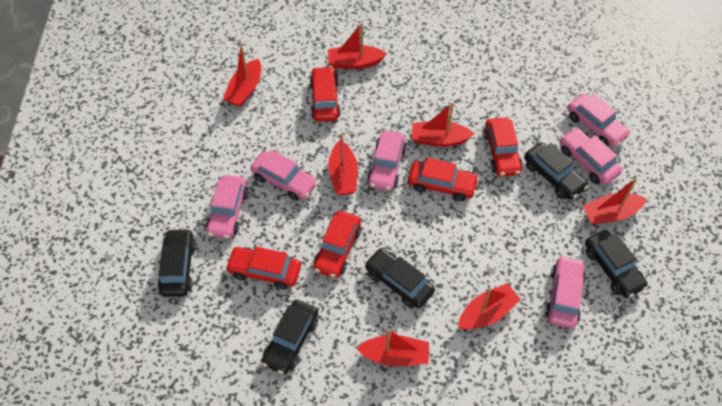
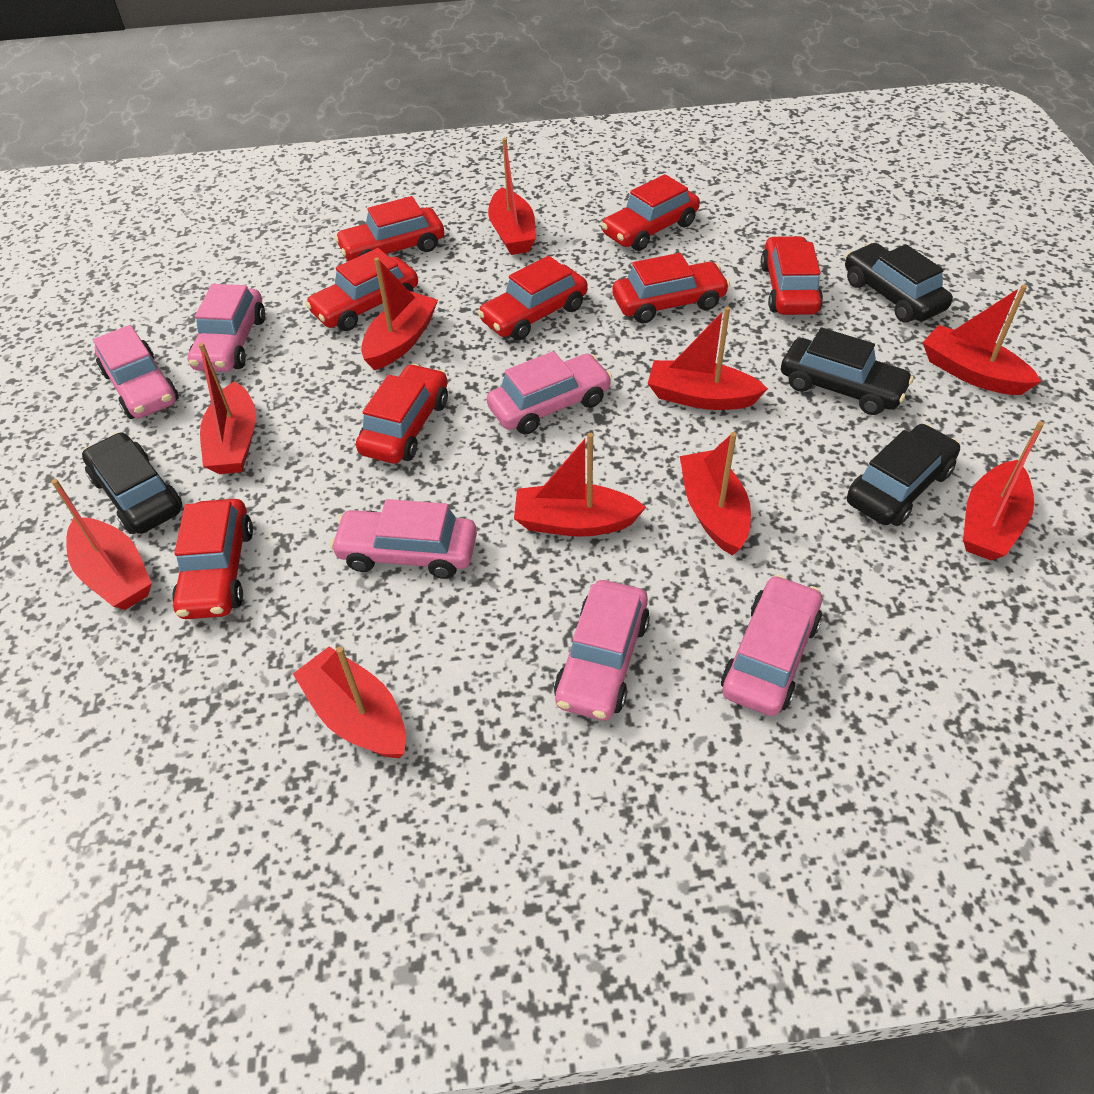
black car: [158,228,196,297] [262,300,318,374] [365,248,435,309] [524,142,588,200] [585,230,648,298] = 5 -> [82,432,182,534] [781,327,914,415] [845,243,953,323] [847,424,960,526] = 4
red boat: [223,45,261,107] [328,23,387,69] [328,133,358,195] [356,328,429,367] [412,102,474,147] [458,283,521,330] [583,178,647,224] = 7 -> [51,479,152,610] [199,343,256,474] [293,646,406,758] [361,257,438,370] [488,138,536,255] [514,433,646,537] [648,307,768,410] [680,432,751,556] [922,285,1041,395] [963,421,1044,560] = 10
red car: [225,247,301,289] [310,66,341,122] [314,211,361,278] [408,157,479,201] [483,118,523,177] = 5 -> [172,499,253,619] [305,248,418,331] [335,196,444,261] [356,364,448,464] [478,256,588,340] [601,174,700,251] [613,253,730,323] [761,236,823,315] = 8

